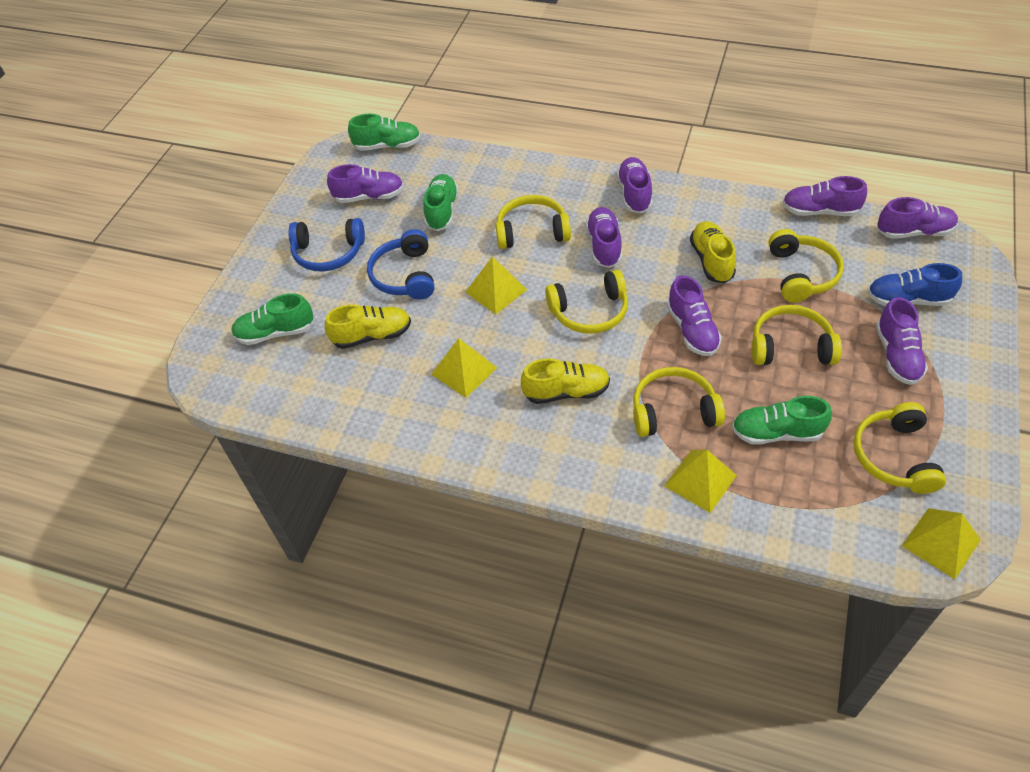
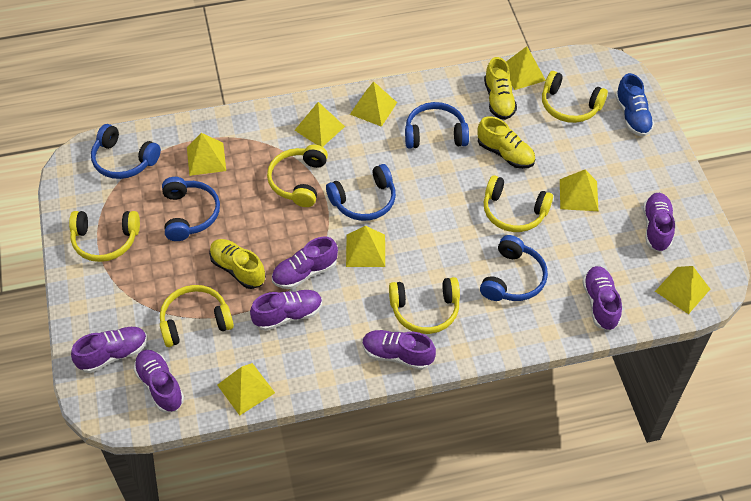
blue headphones: [288,218,365,272] [367,229,435,300] = 2 -> [91,124,161,179] [162,177,220,241] [326,164,396,221] [405,102,469,148] [480,235,548,301] = 5
green shoe: [231,293,314,345] [348,114,421,151] [423,174,459,231] [732,396,832,445] = 4 -> none = 0
yellow pyramid: [431,338,497,398] [466,256,527,314] [665,450,737,513] [902,508,981,579] = 4 -> [187,133,226,176] [217,363,275,416] [295,102,345,147] [346,226,385,267] [350,81,397,127] [506,46,546,90] [560,170,598,211] [655,266,710,314] = 8

